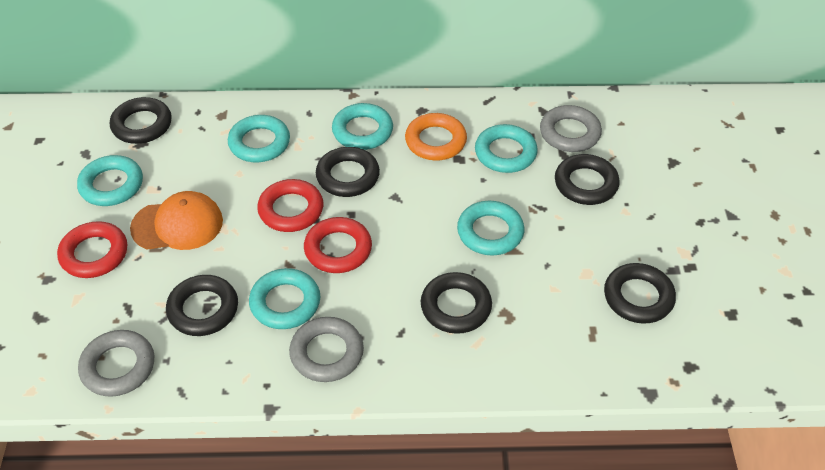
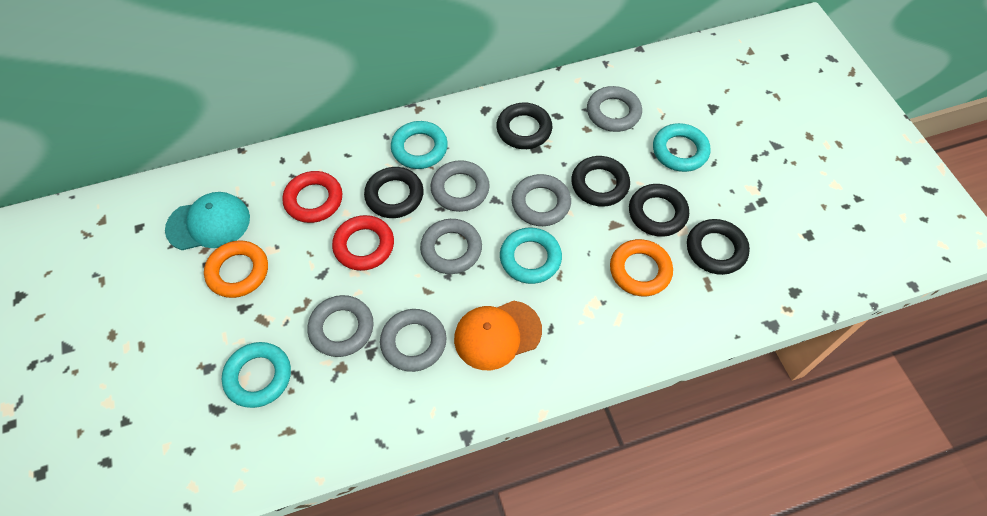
black ring: [110,97,172,144] [166,275,238,336] [316,147,380,197] [421,272,492,334] [555,154,620,205] [604,263,676,323] = 6 -> [364,167,424,218] [496,103,552,149] [571,156,630,207] [629,184,689,237] [687,219,750,275] = 5
grey ring: [78,330,155,397] [289,317,364,382] [540,105,602,152] = 3 -> [307,295,374,357] [380,309,446,372] [420,219,482,274] [431,160,490,212] [512,174,571,226] [587,86,642,132] = 6
orange ring: [405,113,467,160] = 1 -> [204,240,268,298] [610,239,673,296] = 2
red ring: [57,221,127,278] [257,179,323,232] [304,217,372,273] = 3 -> [282,171,343,223] [332,215,394,271] = 2
turquoise cap: none = 0 -> [165,192,250,250] = 1
turquoise ring: [77,155,143,206] [228,115,290,162] [249,268,320,329] [332,103,393,150] [457,201,524,256] [475,124,538,173] = 6 -> [222,342,291,408] [391,121,448,169] [500,227,562,284] [653,123,710,172] = 4

